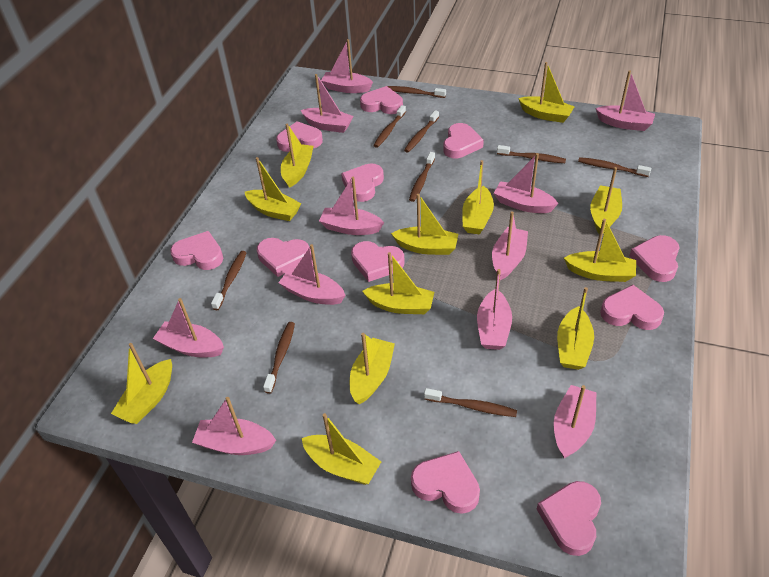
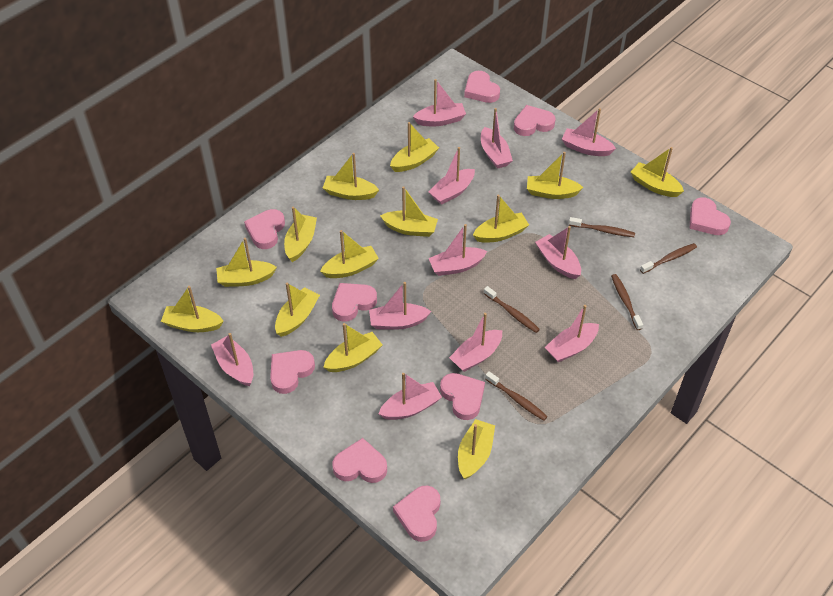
brown toothbrush: [211,251,247,310] [263,322,295,394] [373,105,406,148] [387,86,446,98] [404,110,439,153] [409,152,435,202] [424,388,517,417] [497,145,566,163] [578,157,651,177] = 9 -> [484,286,540,333] [485,371,548,421] [569,217,635,237] [611,274,643,330] [640,243,697,274] = 5
pink heart: [170,231,223,270] [257,238,309,277] [276,121,323,152] [341,163,384,202] [351,241,405,282] [360,86,403,114] [411,451,480,514] [443,123,484,158] [537,481,601,556] [600,285,664,330] [629,235,680,282] = 11 -> [244,209,285,249] [270,350,315,394] [332,283,377,322] [332,438,387,483] [393,486,440,542] [440,373,485,420] [464,71,500,103] [514,105,556,136] [690,197,731,235] = 9
yellow boat: [111,343,172,424] [245,157,302,221] [281,124,314,188] [301,413,381,485] [350,333,395,404] [362,252,434,314] [391,194,458,255] [462,160,494,235] [518,62,575,123] [557,287,594,370] [564,219,636,282] [590,167,622,234] = 12 -> [161,286,224,332] [216,238,277,287] [275,283,320,337] [284,207,317,262] [320,230,379,278] [323,153,379,200] [323,323,383,372] [380,186,438,237] [390,122,439,172] [458,419,495,479] [473,195,529,243] [527,152,584,199] [631,147,684,197] = 13

